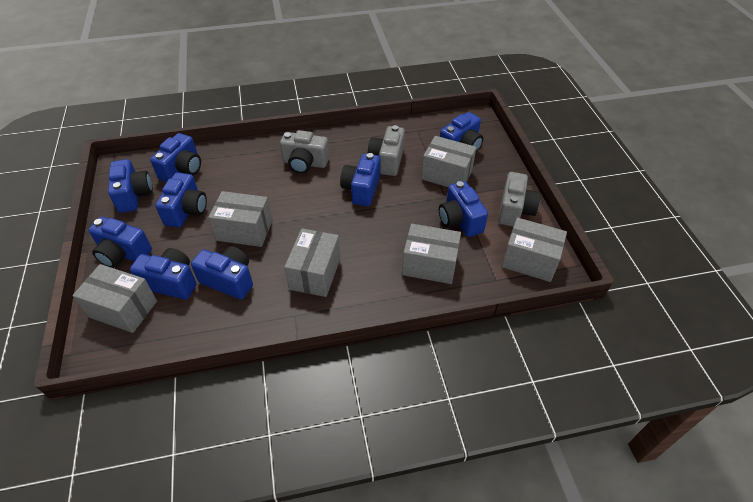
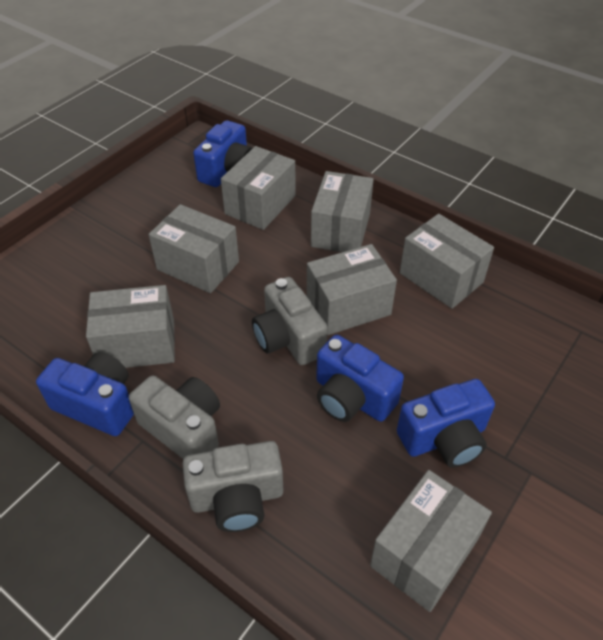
blue camera: [88,217,152,268] [108,159,153,213] [130,248,196,300] [150,133,201,182] [155,173,207,228] [191,246,253,300] [340,153,380,206] [439,181,488,237] [440,112,483,152] = 9 -> [36,352,134,436] [193,120,253,187] [316,335,404,422] [397,379,495,468] = 4
grey box: [72,264,157,333] [208,191,273,247] [284,228,340,297] [402,224,461,284] [421,136,476,187] [501,217,567,282] = 6 -> [86,285,175,368] [148,204,239,293] [221,146,296,230] [307,244,397,335] [311,171,374,252] [370,470,492,612] [400,214,494,309] = 7

